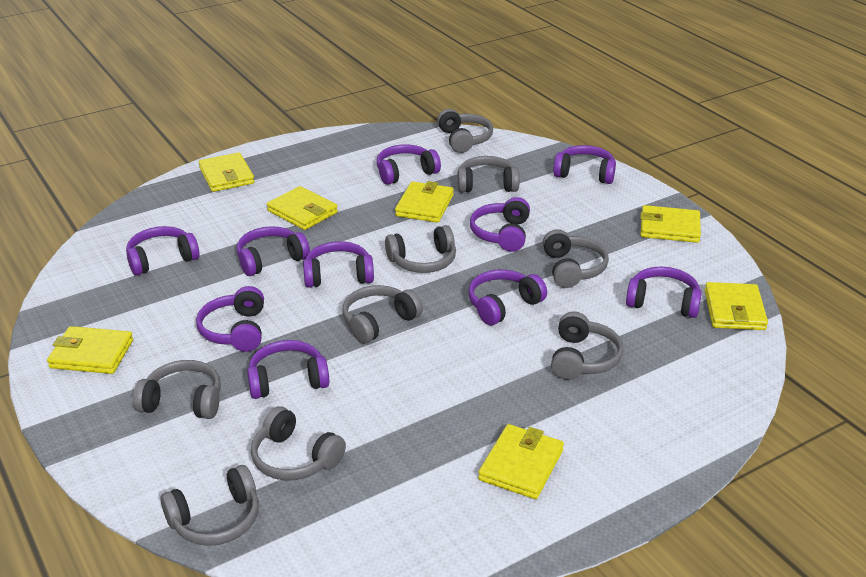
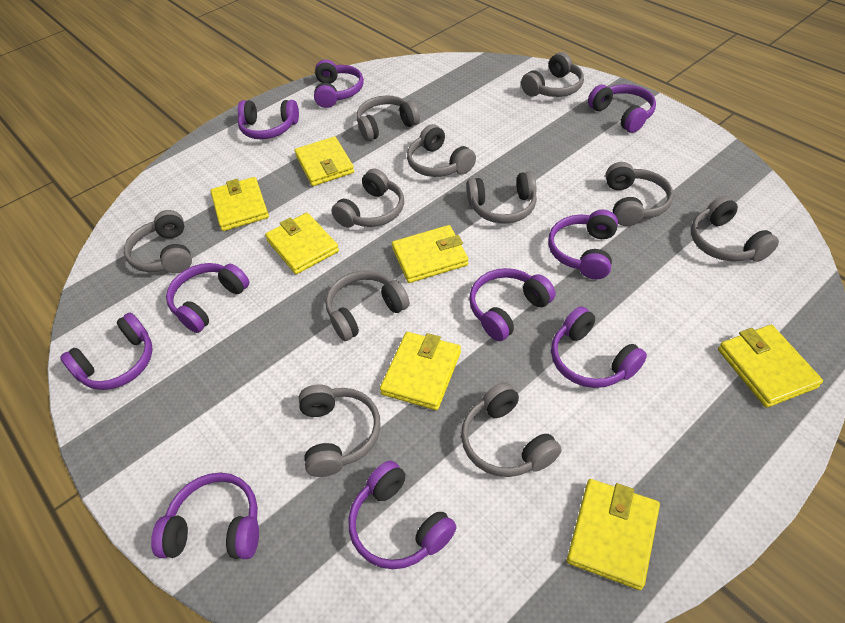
grey headphones: [133,360,221,419] [160,465,259,546] [251,407,346,481] [342,285,423,344] [385,225,456,273] [437,109,493,153] [458,156,520,193] [543,229,609,288] [551,311,624,380] = 9 -> [124,210,192,273] [298,384,381,477] [326,271,410,341] [331,169,404,228] [356,95,420,141] [407,124,476,177] [461,382,562,477] [466,171,537,224] [521,52,584,97] [605,162,674,226] [691,196,779,262] = 11

